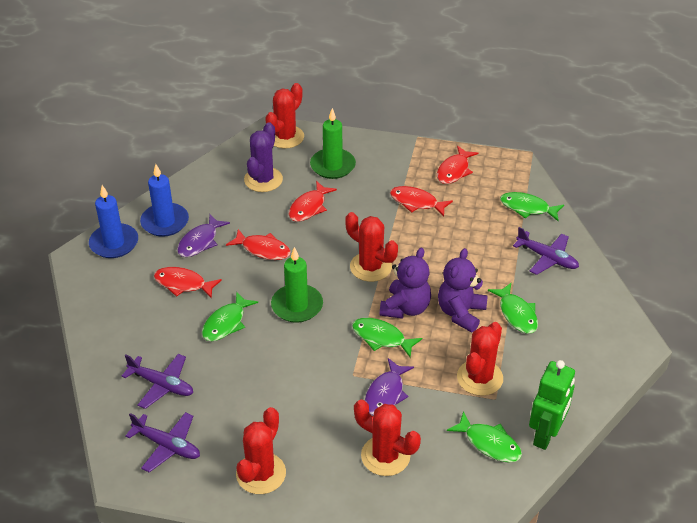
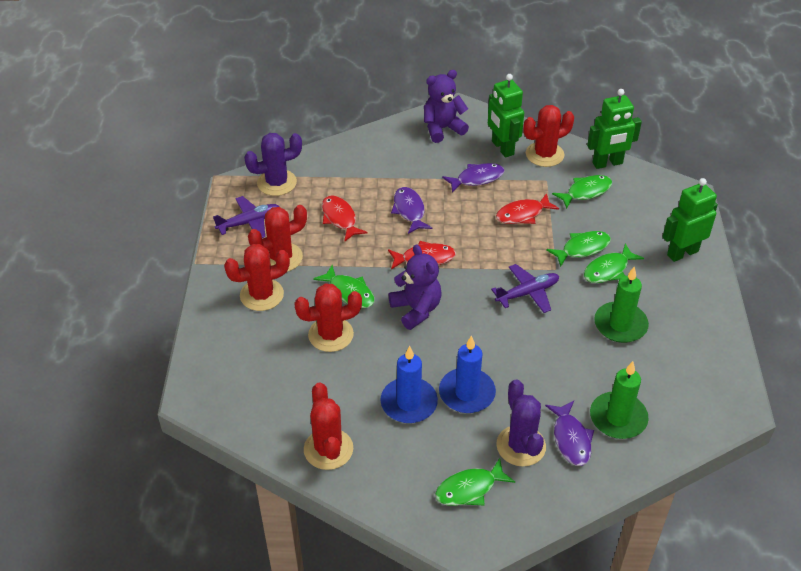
green robot: [529,360,575,450] = 1 -> [488,74,524,158] [587,89,642,169] [662,178,718,262] = 3
purple cactus: [244,122,283,192] = 1 -> [244,133,302,196] [496,379,546,467] = 2
purple fish: [177,214,230,257] [365,358,414,415] = 2 -> [391,187,432,234] [442,163,505,193] [545,401,594,466] = 3
purple plane: [122,354,193,409] [125,412,200,472] [513,227,579,275] = 3 -> [213,196,280,238] [491,264,559,313] = 2
red fish: [154,267,222,299] [226,229,291,260] [288,181,337,222] [390,186,453,216] [437,146,478,184] = 5 -> [322,195,368,242] [388,241,456,269] [496,193,559,224] = 3

